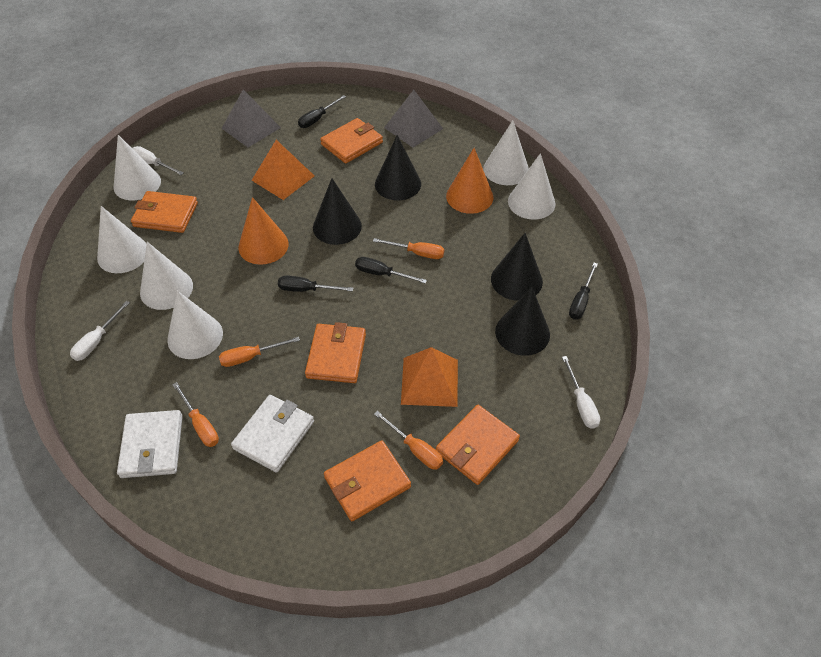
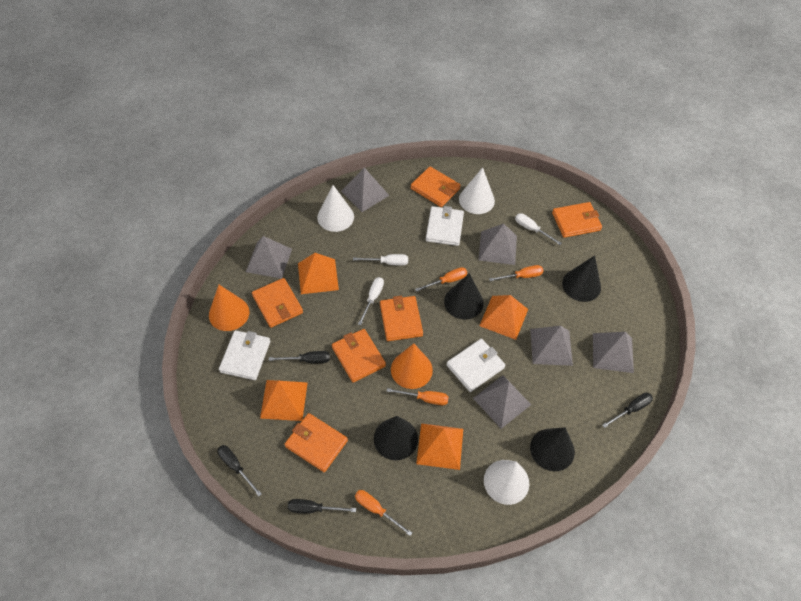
grey pyramid: [221,90,281,147] [384,90,443,148] = 2 -> [246,236,292,279] [341,167,390,212] [473,375,531,429] [478,224,517,265] [530,326,573,366] [593,332,634,373] = 6
orange pyramid: [251,140,314,200] [401,347,458,407] = 2 -> [260,380,308,421] [298,253,339,294] [416,423,463,470] [479,295,528,340] = 4
orange wallet: [131,191,198,233] [305,322,366,383] [320,118,383,164] [324,440,411,521] [436,405,520,485] = 5 -> [252,278,303,328] [285,413,348,472] [332,329,386,382] [380,296,423,341] [411,166,461,207] [552,202,602,238] = 6
white cone: [97,206,147,273] [114,135,161,200] [140,242,193,310] [167,291,223,359] [483,120,529,185] [508,153,556,220] = 6 -> [317,185,354,232] [459,167,495,214] [484,460,529,505] = 3
white wallet: [117,410,183,478] [231,395,314,473] = 2 -> [219,330,270,380] [426,206,464,246] [446,339,505,392] = 3

